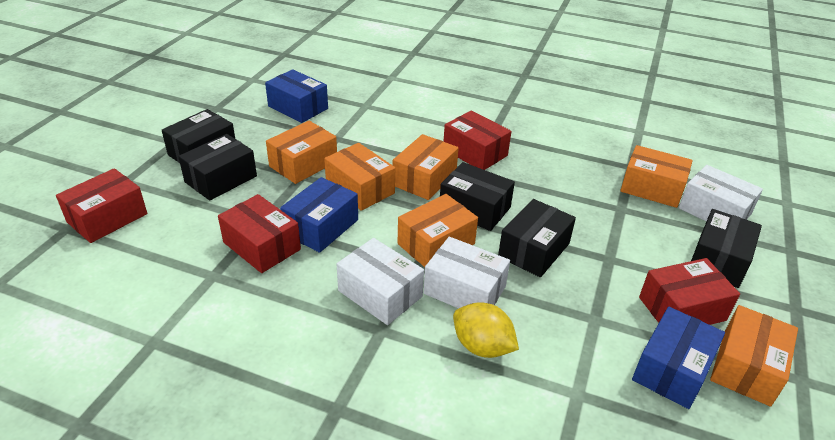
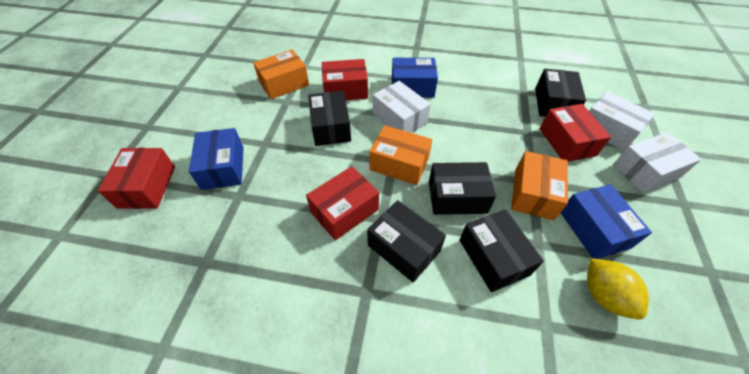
orange box: [266,121,337,184] [324,143,395,211] [392,134,459,200] [398,194,478,267] [620,145,693,208] [710,305,798,407] = 6 -> [253,50,309,99] [369,125,432,185] [511,151,568,220] = 3

